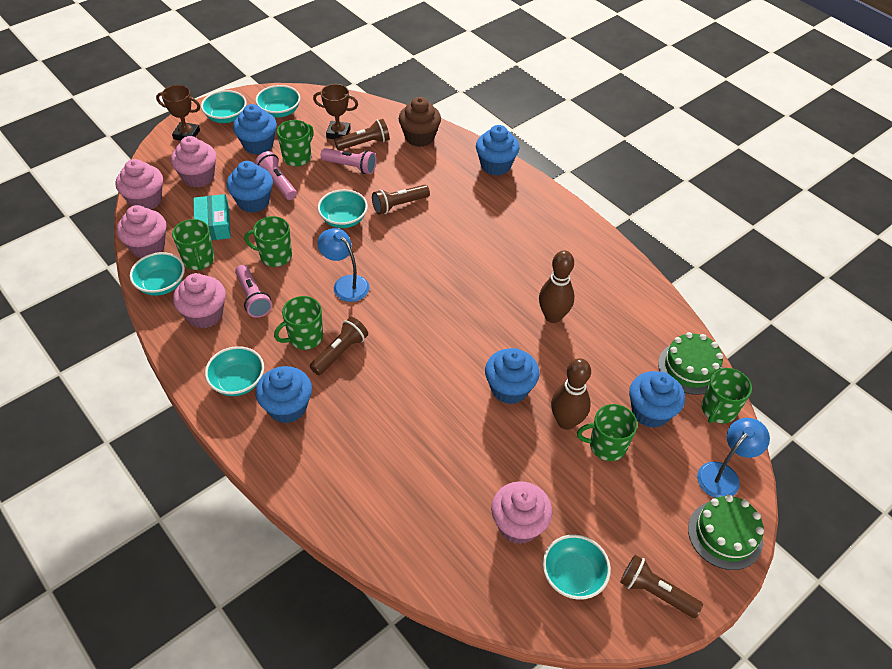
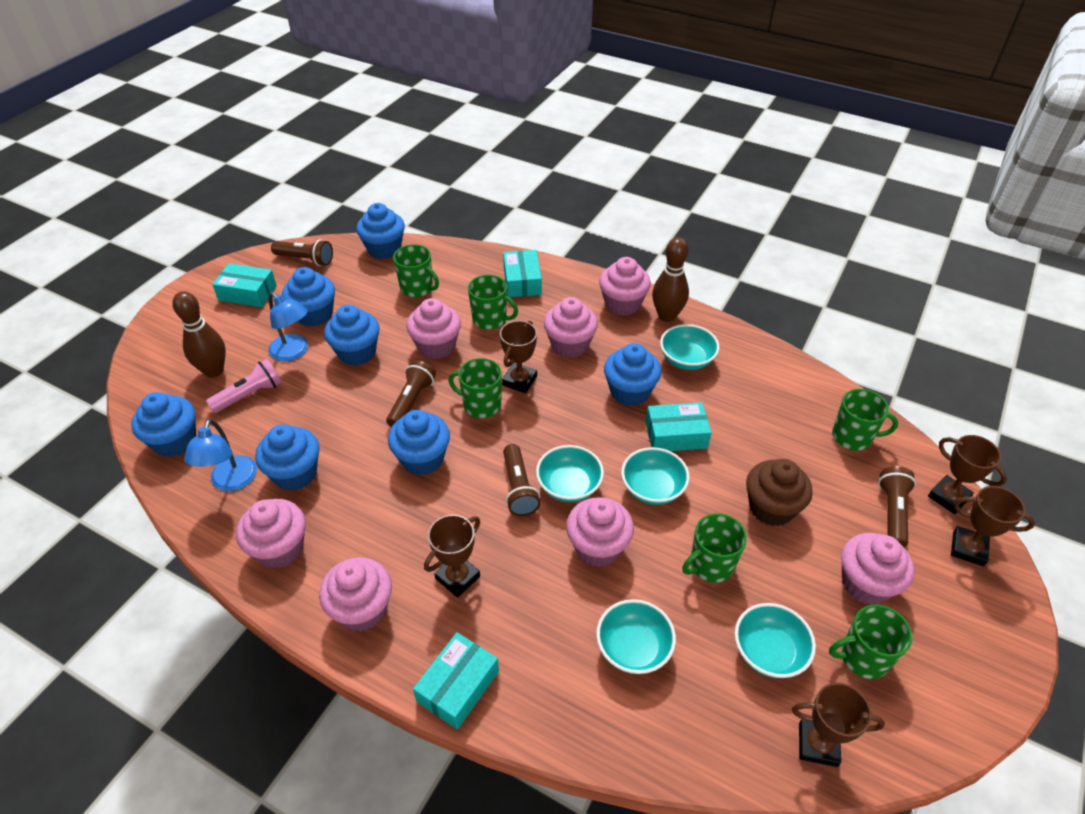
blue cupcake: [226,161,273,213] [233,104,277,155] [256,366,312,423] [476,125,519,176] [485,348,539,404] [629,371,685,428] = 6 -> [131,392,196,457] [255,424,320,491] [282,267,335,327] [324,305,380,366] [356,203,405,259] [388,410,450,475] [604,343,661,406] = 7
brown trophy: [156,85,200,141] [313,84,358,139] = 2 -> [424,515,480,598] [500,320,537,393] [792,682,885,767] [928,435,1007,514] [951,486,1035,566] = 5
green cake: [658,332,723,395] [688,495,764,570] = 2 -> none = 0
pink cupcake: [116,159,163,210] [117,205,167,258] [171,136,216,188] [173,273,226,328] [491,481,552,544] = 5 -> [236,499,306,569] [319,557,392,632] [406,298,461,359] [544,297,598,358] [566,497,634,567] [599,257,651,316] [841,533,915,605] = 7
pink flashlight: [235,265,272,318] [255,151,297,200] [321,148,377,174] = 3 -> [206,359,282,413] = 1
turquoise bowl: [130,252,185,296] [201,90,247,123] [205,346,264,396] [255,85,300,118] [318,189,368,228] [543,535,611,600] = 6 -> [536,445,604,502] [596,599,676,674] [621,447,690,505] [660,324,720,370] [735,603,816,678] = 5
turquoise box: [193,194,231,241] = 1 -> [212,263,277,307] [413,632,499,730] [503,250,542,297] [646,402,712,451] = 4

